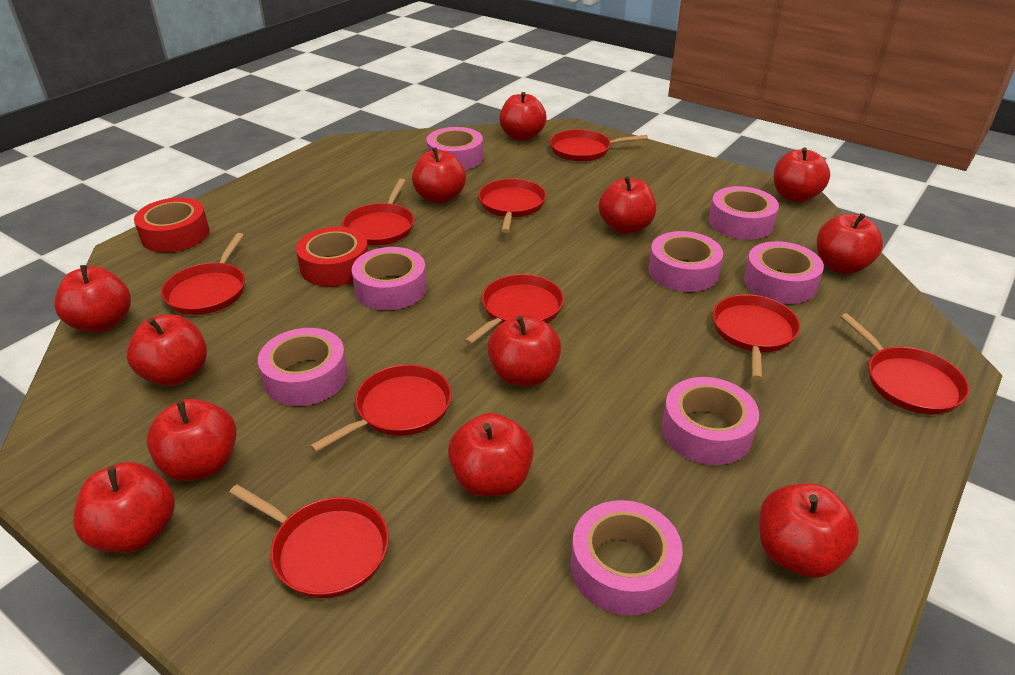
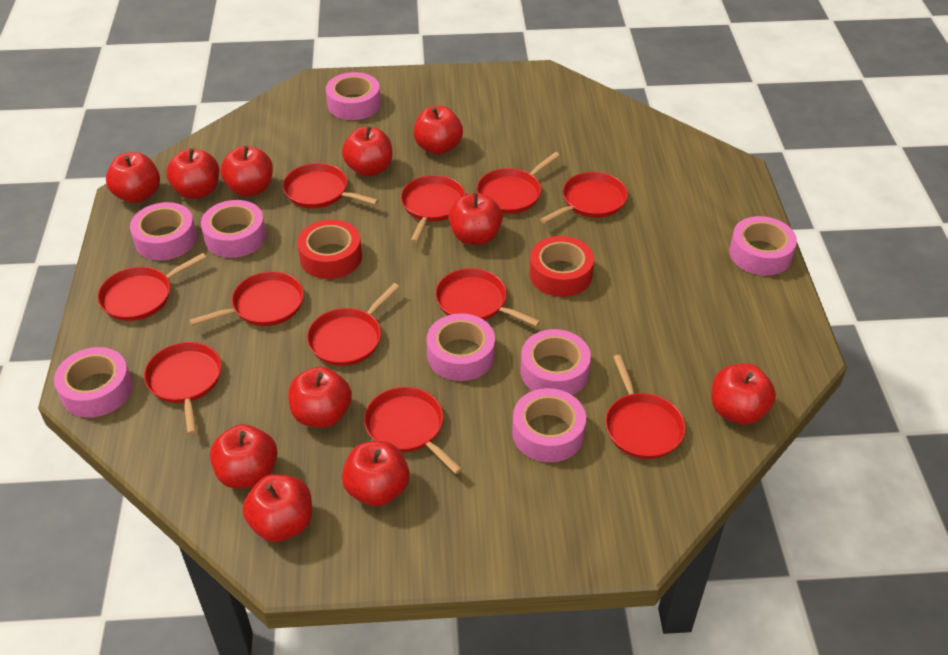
red apple: [54,265,131,332] [73,462,175,553] [127,314,207,386] [146,399,237,481] [412,147,466,204] [448,413,534,497] [487,315,561,386] [499,92,547,141] [599,176,656,234] [759,483,859,578] [774,148,830,203] [817,213,883,274] = 12 -> [106,152,160,203] [166,148,219,199] [210,424,278,489] [221,146,273,197] [243,474,312,542] [288,367,352,428] [342,126,392,177] [342,441,410,507] [413,106,463,155] [448,193,503,245] [712,364,776,425] = 11
red pan: [161,233,245,315] [229,485,389,598] [310,364,452,453] [342,179,414,246] [464,274,564,345] [478,179,546,233] [550,129,648,161] [712,294,800,380] [840,313,969,414] = 9 -> [98,253,207,321] [144,342,222,435] [189,271,304,326] [283,163,379,208] [307,283,400,366] [364,387,462,474] [401,175,466,243] [435,268,540,327] [477,152,560,214] [540,172,628,224] [605,355,686,459] = 11

